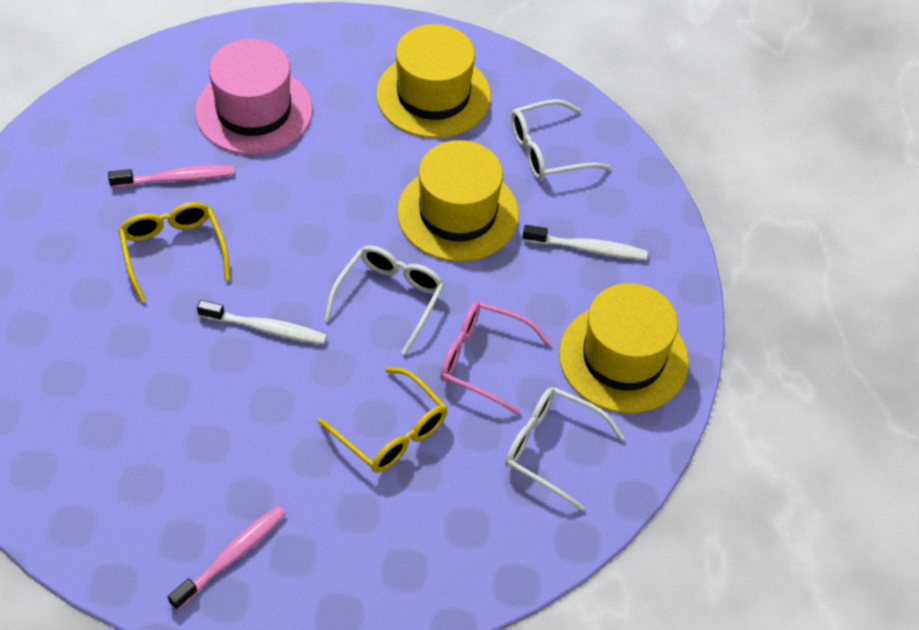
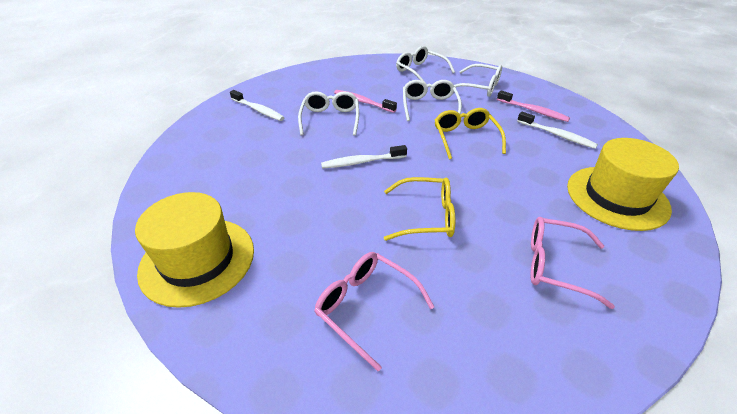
pink glasses: [440,302,552,415] = 1 -> [314,252,434,371] [531,217,615,309] = 2
pink hat: [195,39,313,155] = 1 -> none = 0
white glasses: [324,246,444,355] [505,387,625,511] [511,99,610,180] = 3 -> [298,91,359,136] [396,46,455,85] [403,80,462,121] [454,64,502,97] = 4
white toothbrush: [197,300,327,345] [523,225,648,260] = 2 -> [230,90,285,121] [321,145,407,169] [517,112,598,149] = 3
yellow hat: [376,24,491,138] [397,140,519,262] [559,283,689,413] = 3 -> [135,192,254,308] [567,138,679,231] = 2

